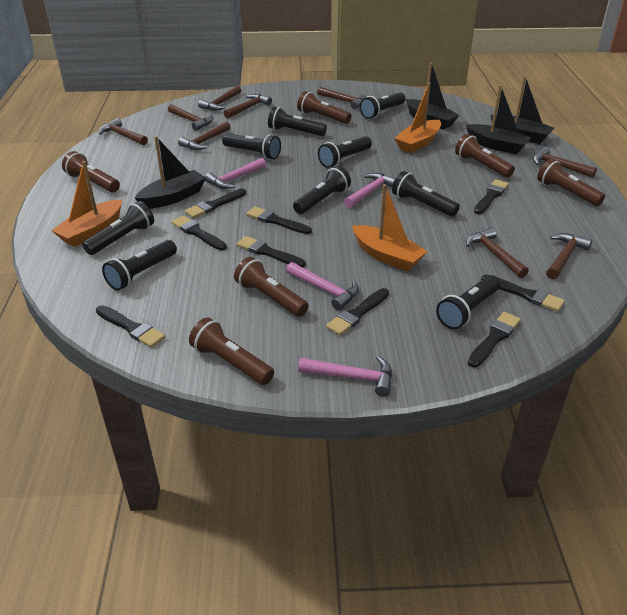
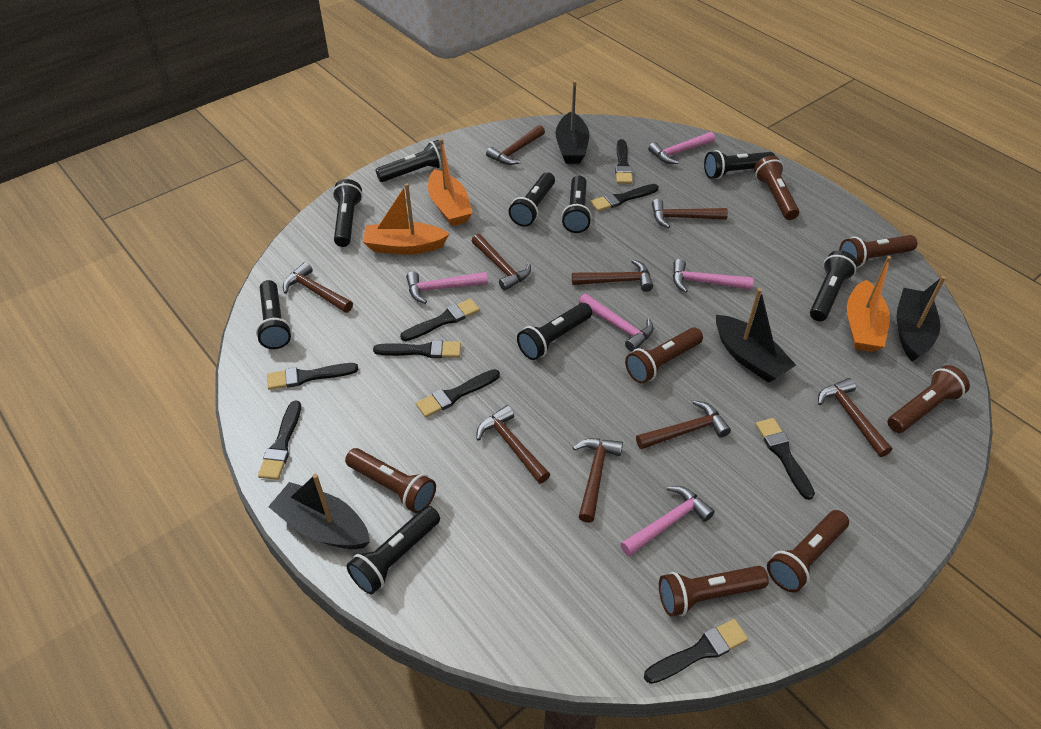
brown flashlight: [62,151,120,193] [189,317,274,385] [234,257,309,317] [297,91,351,124] [455,134,515,178] [537,159,605,206] = 6 -> [345,448,436,514] [625,327,703,384] [659,566,769,617] [754,156,799,220] [767,510,849,593] [839,235,917,268] [887,365,970,433] = 7
pink hammer: [205,158,266,189] [286,262,359,310] [298,356,392,397] [344,173,396,208] = 4 -> [406,271,488,304] [579,294,653,352] [620,486,715,557] [648,132,715,164] [673,259,753,293] = 5

